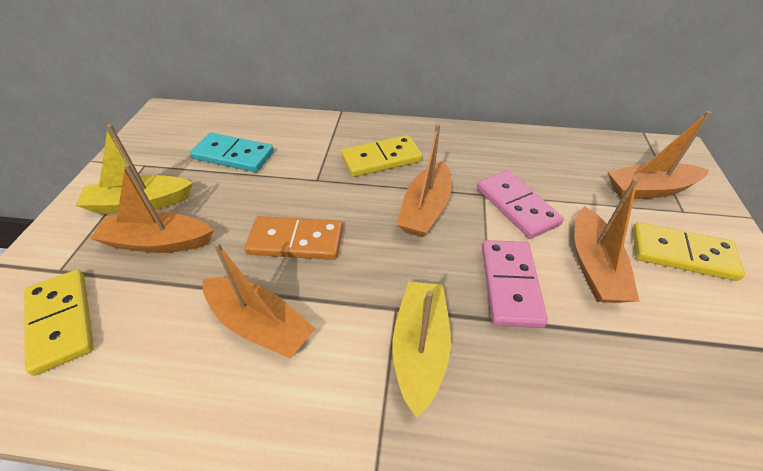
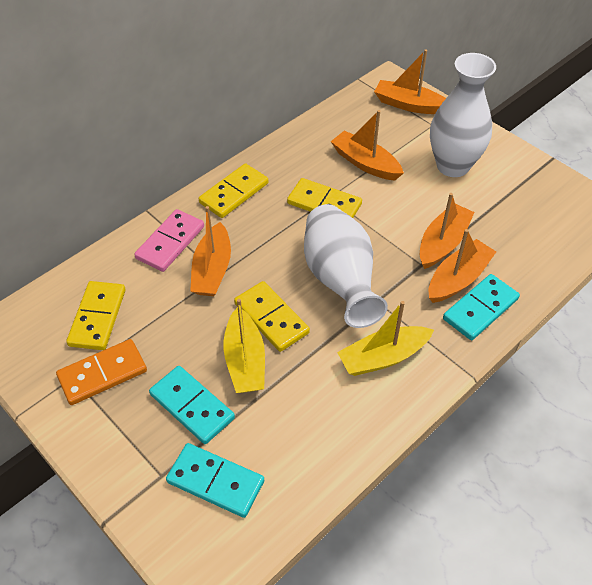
pink domino: [477,170,564,239] [482,240,548,328] = 2 -> [134,209,204,272] = 1
turquoise domino: [190,133,274,172] = 1 -> [149,366,235,444] [166,443,264,518] [443,274,520,340] = 3
white vase: none = 0 -> [304,204,388,328] [430,53,496,177] = 2
yellow domino: [24,270,94,376] [341,135,423,177] [632,222,745,281] = 3 -> [66,281,126,350] [199,163,268,218] [234,281,310,352] [287,178,362,218] = 4

